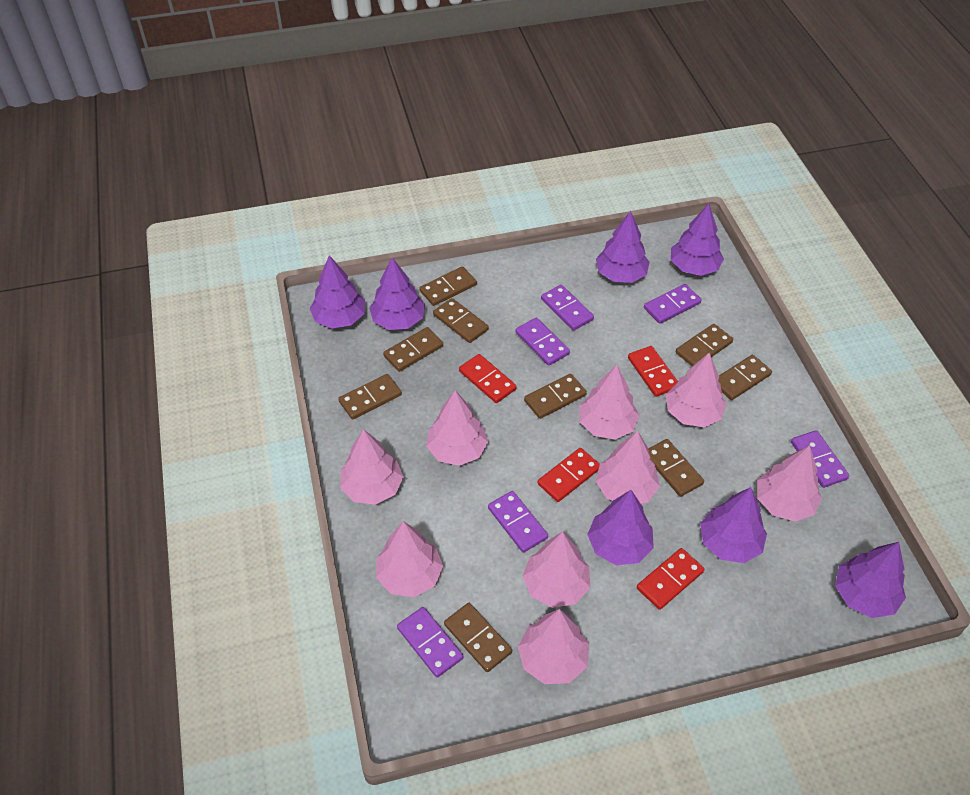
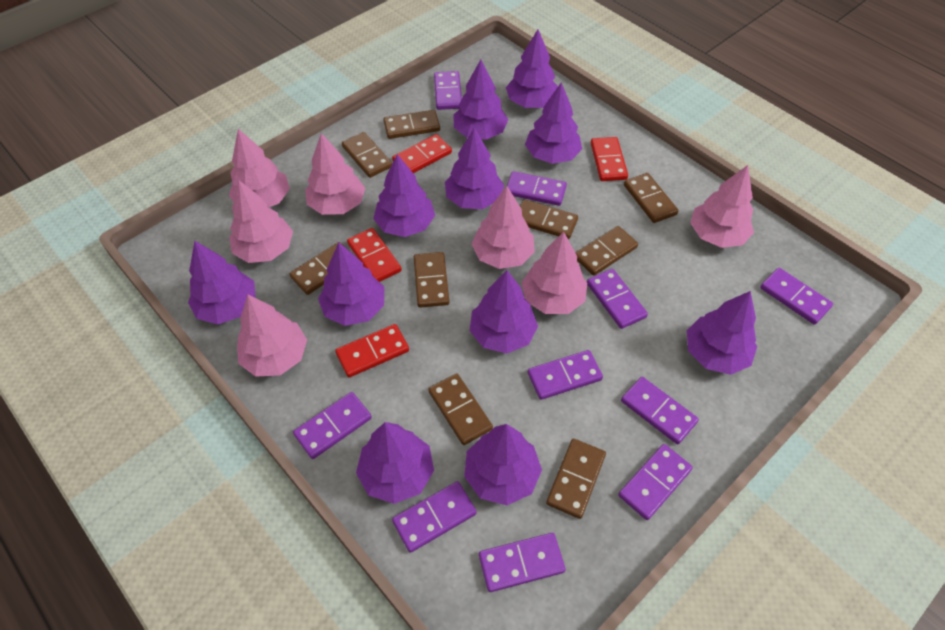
pink tree: [340,429,404,505] [376,521,443,597] [426,390,488,466] [518,609,589,684] [523,531,590,608] [579,365,640,440] [596,431,660,504] [666,353,726,428] [757,445,822,522] = 9 -> [229,129,290,207] [229,181,293,263] [237,294,307,377] [305,133,365,215] [472,186,535,269] [522,232,587,314] [690,165,754,248] = 7
purple domino: [397,607,464,678] [488,491,548,553] [516,318,570,366] [541,285,594,330] [644,284,701,324] [791,430,849,488] = 6 -> [293,392,372,459] [392,481,477,553] [434,71,462,110] [479,533,566,592] [507,171,567,206] [528,350,603,400] [587,269,648,329] [618,444,693,520] [621,377,699,444] [760,268,833,325] = 10
purple tree: [310,255,365,329] [369,257,425,330] [587,490,654,565] [596,211,650,283] [671,204,724,276] [700,487,767,563] [835,542,906,618] = 7 -> [188,241,256,324] [318,242,384,326] [356,422,434,504] [373,154,435,237] [445,128,504,209] [453,60,508,140] [464,424,542,505] [470,270,538,353] [506,30,558,108] [525,82,582,164] [687,291,757,375] = 11

